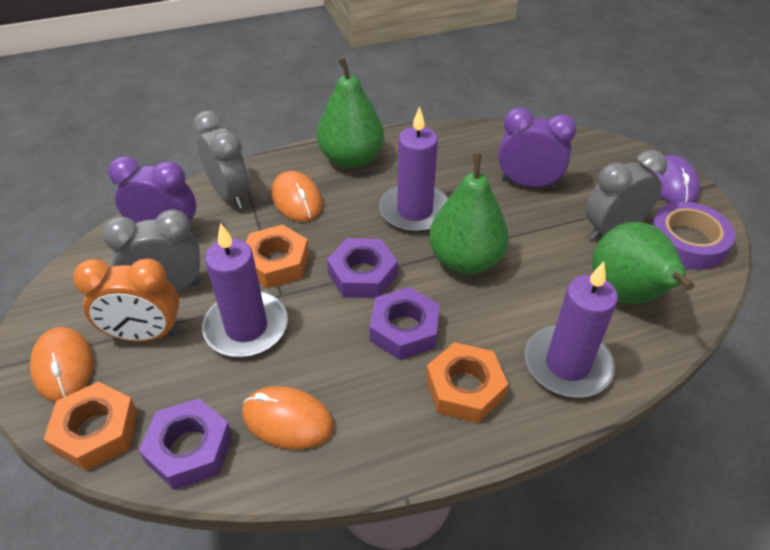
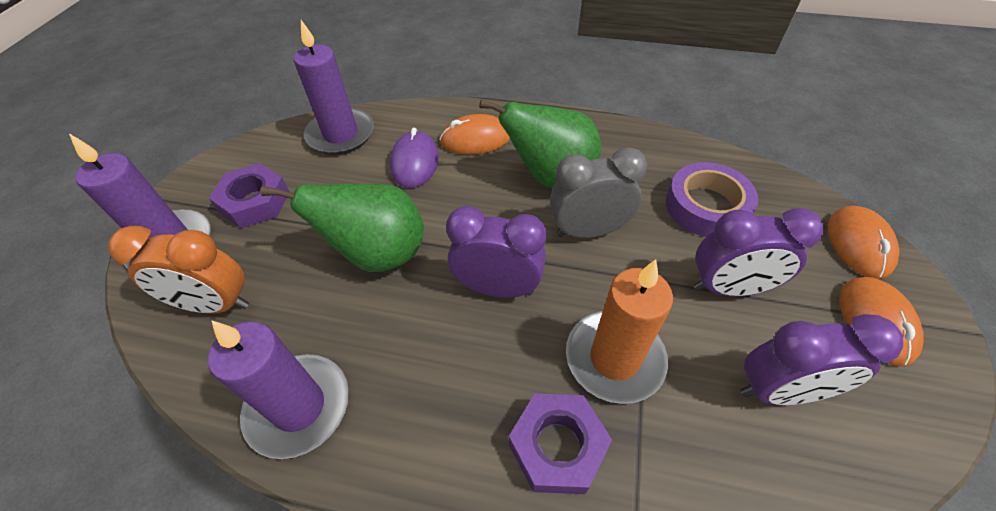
green pear: [317,57,384,169] [429,153,509,274] [592,222,695,304] = 3 -> [261,184,424,272] [479,99,601,188] = 2
grey clock: [102,209,200,292] [193,111,250,209] [585,150,667,240] = 3 -> [550,147,647,238] = 1
orange candle: none = 0 -> [566,259,673,404] = 1
orange nut: [43,381,138,471] [246,225,309,288] [426,342,508,423] = 3 -> none = 0
purple clock: [108,156,196,235] [498,108,577,189] = 2 -> [446,206,546,298] [694,208,824,297] [740,314,903,405] = 3
purple nut: [139,398,232,490] [327,238,398,298] [369,287,440,360] = 3 -> [209,163,290,228] [509,394,612,494] = 2

